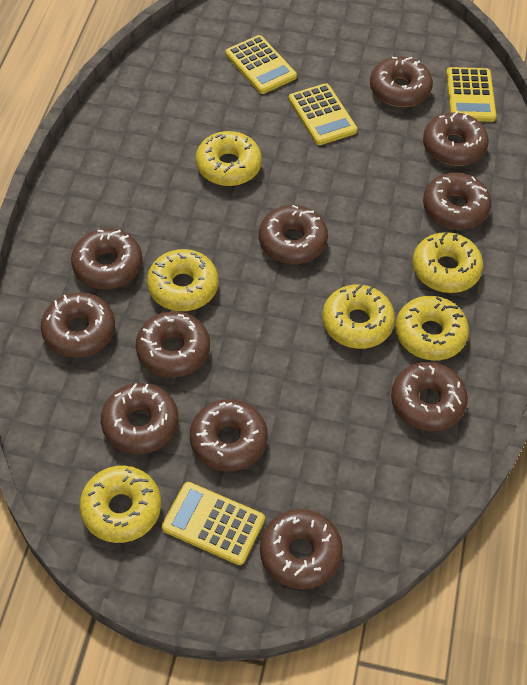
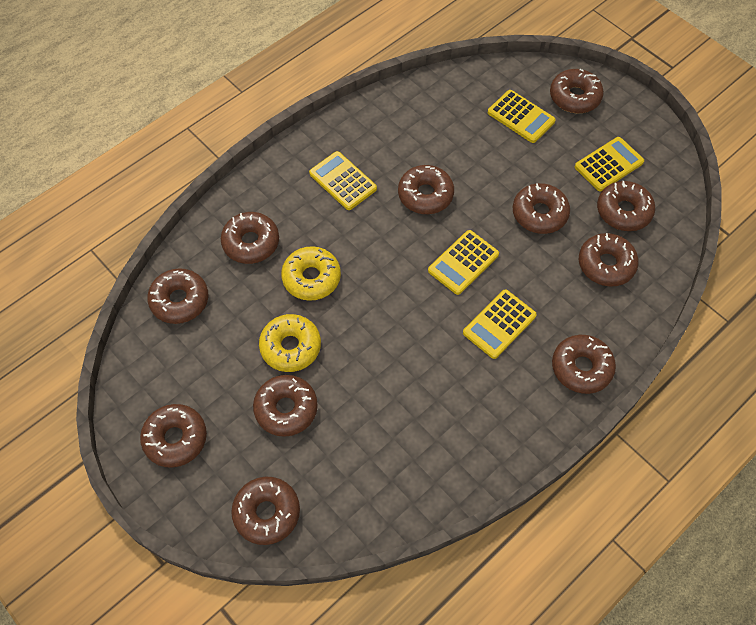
yellow calculator: [162,482,265,565] [225,35,297,94] [289,83,357,145] [446,67,496,122] = 4 -> [309,151,377,210] [428,230,499,295] [463,290,537,359] [488,90,556,143] [575,137,644,191] = 5
yellow donut: [79,466,161,543] [147,249,219,311] [196,131,262,186] [322,284,395,349] [395,296,469,360] [413,232,483,293] = 6 -> [259,314,321,372] [281,246,341,301] = 2

